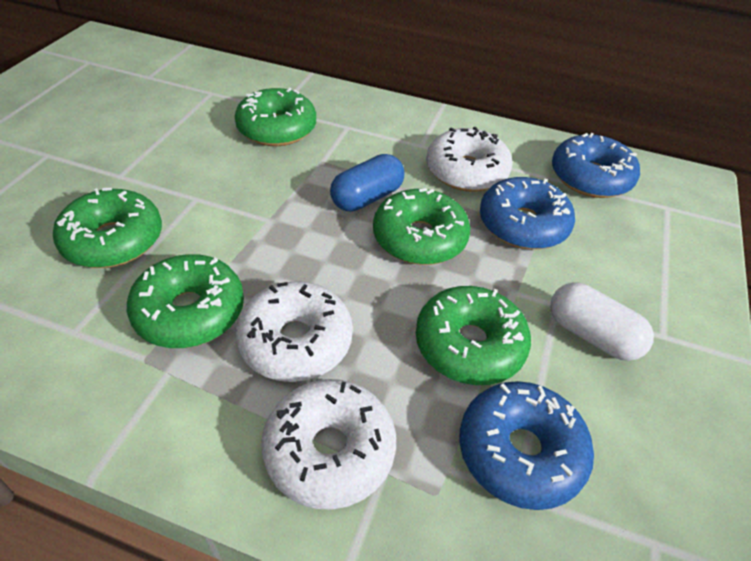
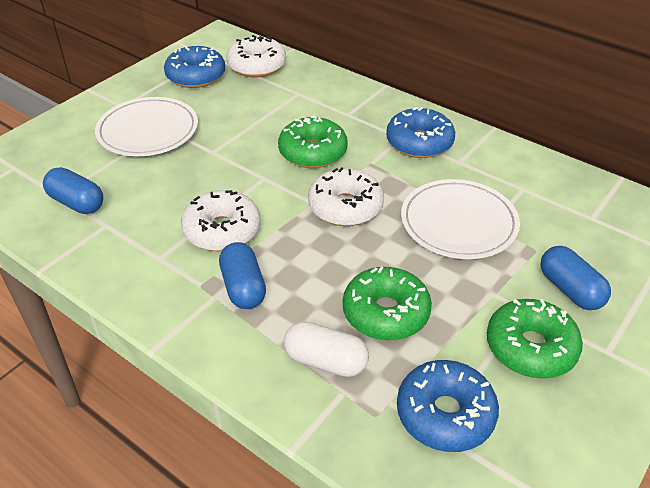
blue capsule: [330,154,404,212] = 1 -> [43,167,103,214] [219,242,266,309] [540,246,611,310] = 3
green donut: [53,188,162,268] [127,254,244,348] [235,88,316,146] [373,188,470,265] [416,286,531,385] = 5 -> [278,115,348,168] [343,267,432,341] [487,299,583,379] = 3
white plate: none = 0 -> [95,97,198,156] [401,179,520,259] = 2

